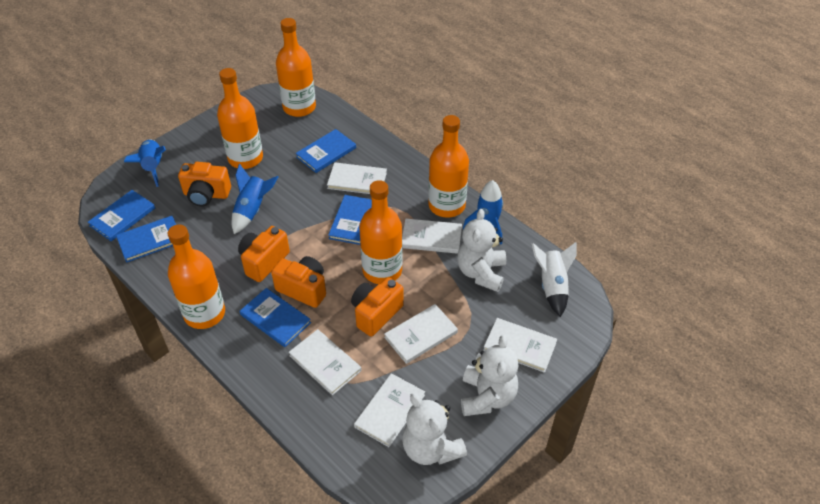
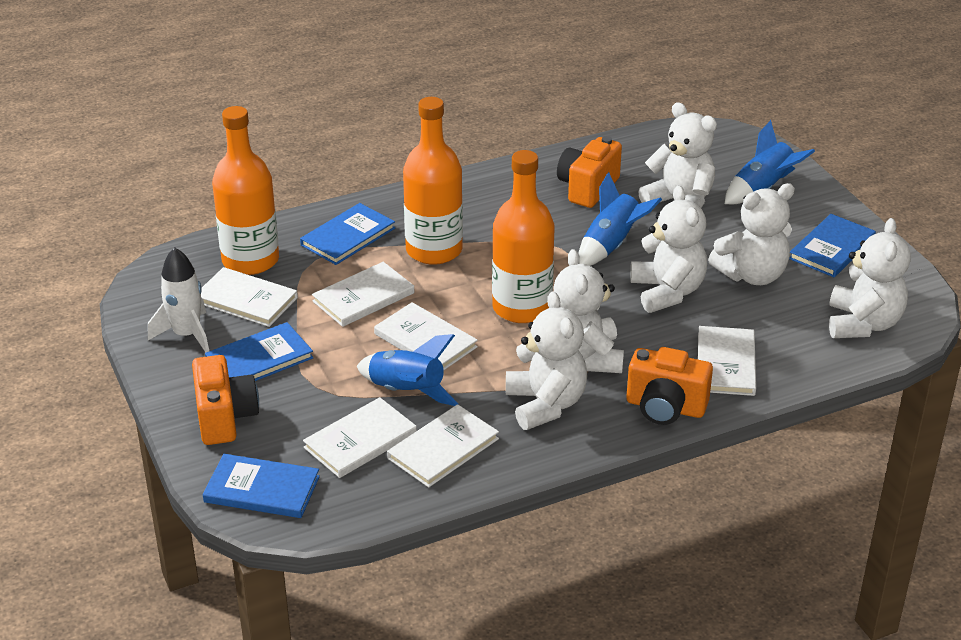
blue book: [88,190,155,241] [116,216,176,263] [240,288,311,347] [296,129,356,173] [328,195,372,245] = 5 -> [203,454,320,518] [205,322,314,381] [300,203,395,265] [789,214,876,277] = 4
orange bottle: [168,225,225,329] [217,68,263,169] [276,18,316,117] [359,180,403,284] [428,115,469,218] = 5 -> [212,106,279,275] [403,97,463,265] [492,150,555,323] = 3
orange camera: [178,162,231,207] [238,226,290,282] [271,256,326,308] [351,278,404,337] = 4 -> [192,355,259,445] [557,136,622,208] [626,347,713,425] = 3
white teddy bear: [402,393,467,465] [457,209,506,292] [461,335,518,416] = 3 -> [506,291,587,430] [554,249,624,373] [630,185,707,313] [638,102,717,208] [708,183,795,285] [829,218,911,338] = 6

